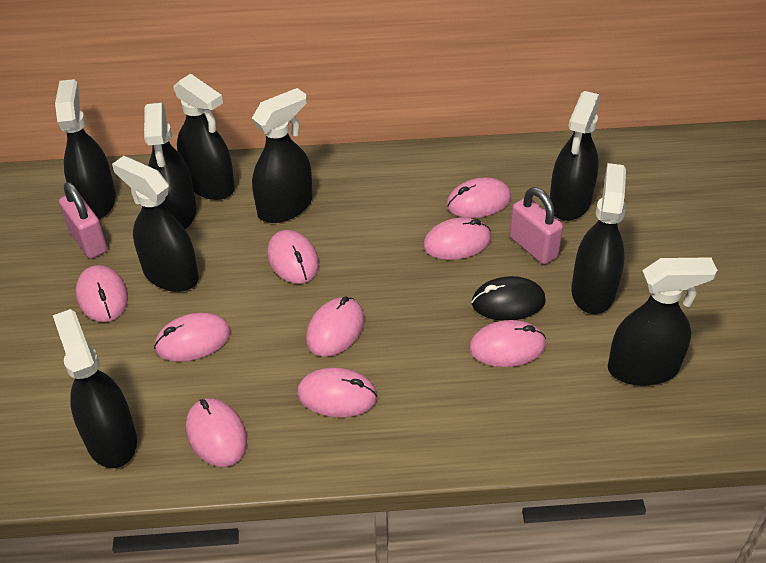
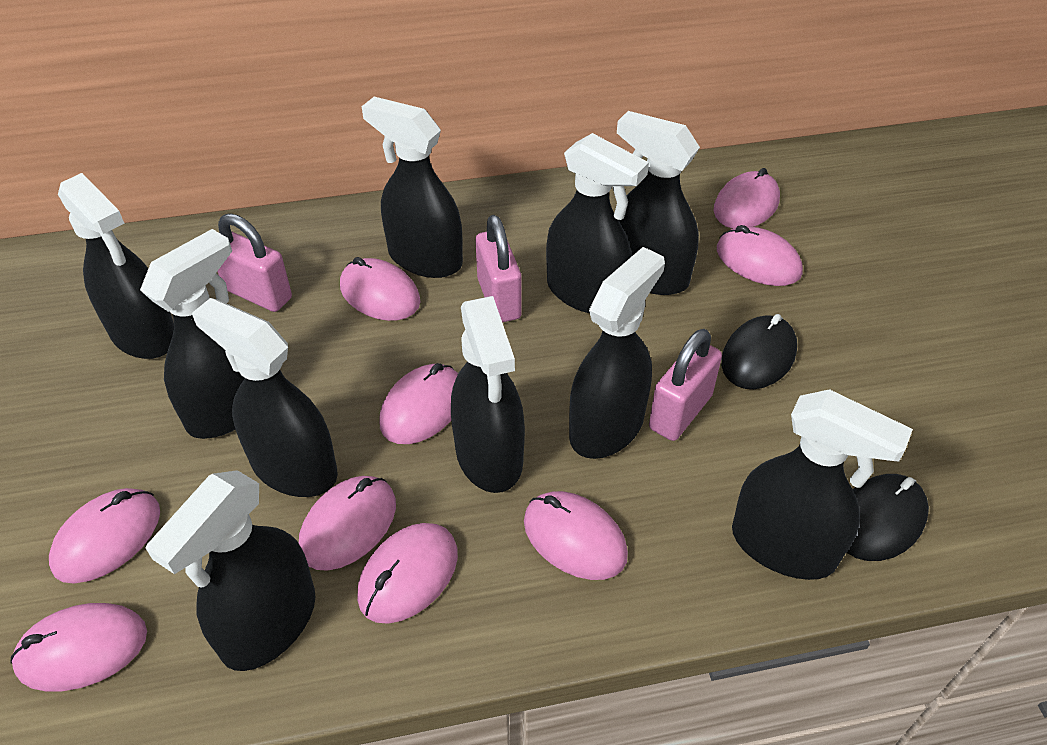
black mouse: [472,276,546,321] = 1 -> [721,314,797,389] [846,474,929,561] = 2
black spray bottle: [53,309,137,468] [55,79,116,219] [112,156,198,292] [144,103,196,229] [173,74,235,200] [252,88,312,223] [550,91,600,221] [571,163,626,314] [608,257,717,386] = 9 -> [58,173,174,359] [140,229,244,439] [146,470,315,671] [192,298,338,497] [362,97,463,278] [451,296,525,493] [546,133,649,313] [569,247,665,459] [617,111,700,295] [732,389,913,580] = 10
pink padlock: [59,182,108,259] [509,187,563,264] = 2 -> [217,213,292,312] [475,215,522,322] [649,329,722,441] = 3

